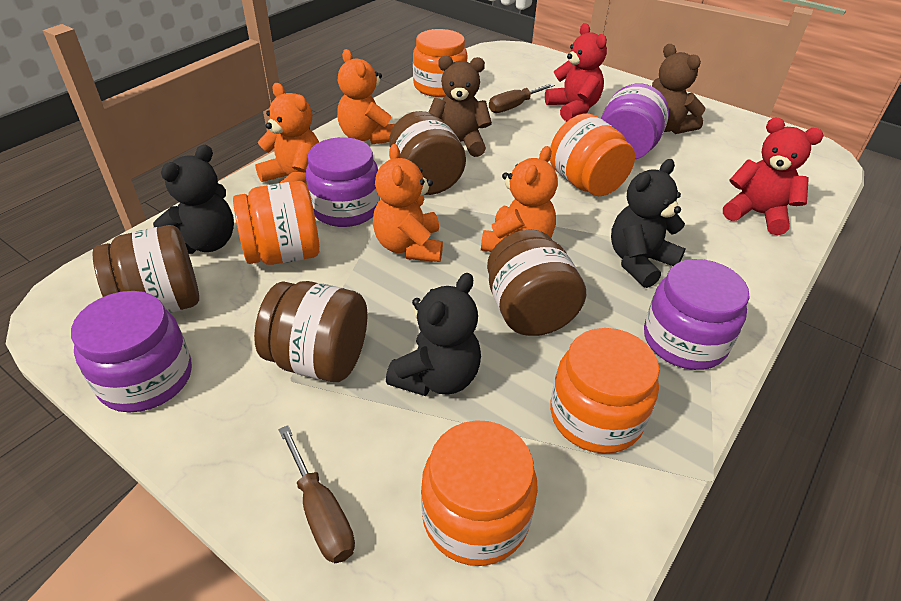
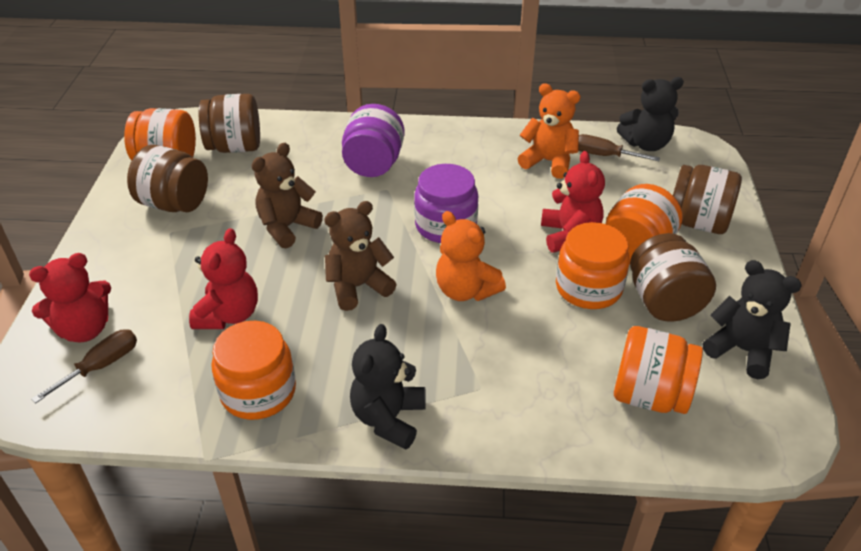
orange teddy bear: [255,83,319,185] [337,49,395,144] [373,144,443,262] [481,146,558,252] = 4 -> [436,211,506,301] [518,83,580,179] = 2
purple jar: [71,291,192,412] [306,137,380,227] [601,84,669,159] [644,259,750,370] = 4 -> [342,104,405,177] [414,164,478,243] = 2
red teddy bear: [545,23,607,121] [723,118,824,235] = 2 -> [29,253,111,342] [189,228,258,329] [541,151,605,253] = 3

